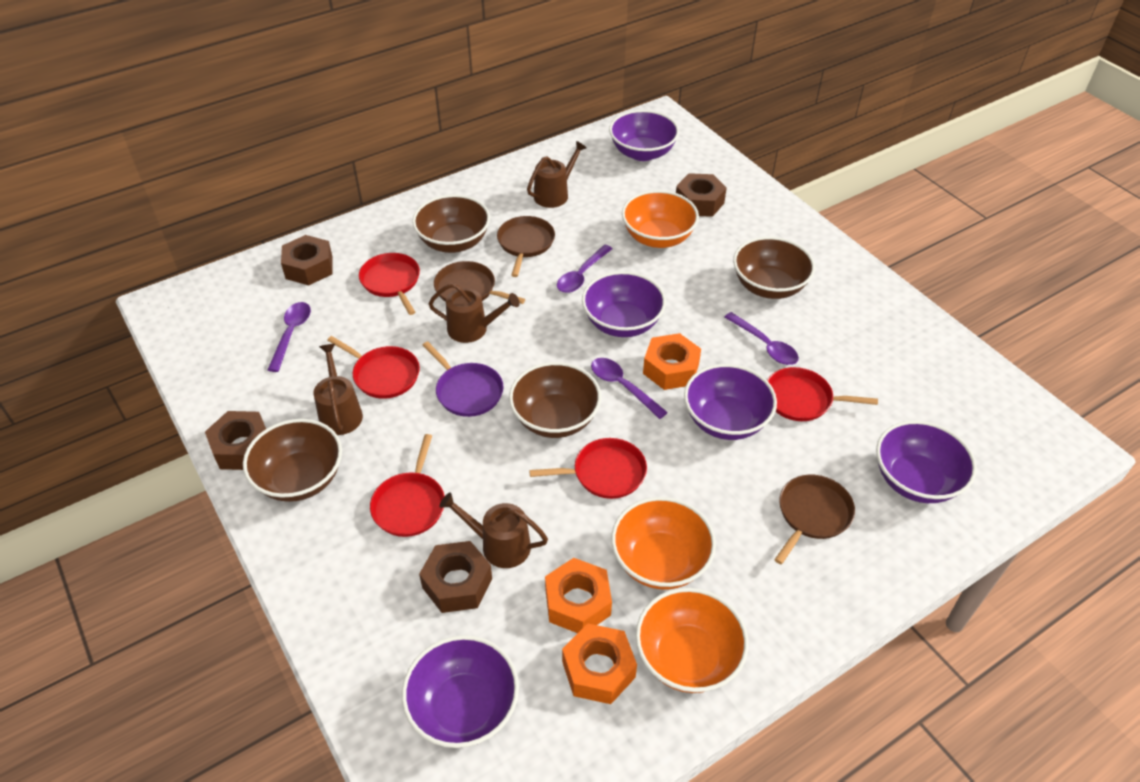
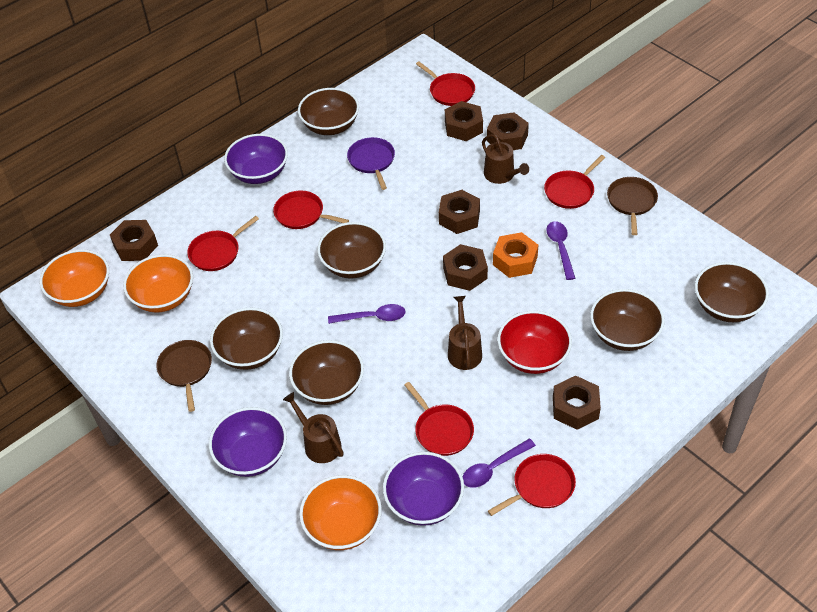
brown bowl: [243,419,342,502] [412,195,490,253] [509,362,601,438] [733,237,815,299] = 4 -> [210,308,283,370] [289,340,364,405] [298,88,359,135] [317,222,386,279] [590,289,665,351] [695,262,769,322] = 6
brown nut: [205,411,266,470] [281,235,333,285] [419,541,492,613] [676,173,727,217] = 4 -> [110,220,158,261] [439,190,480,234] [443,244,488,291] [445,101,483,141] [487,112,529,150] [553,376,601,430] = 6
brown pan: [434,261,525,304] [497,216,555,277] [774,475,855,564] = 3 -> [156,340,212,412] [607,177,658,235] = 2
brown watering can: [313,344,363,435] [429,283,520,343] [439,492,548,568] [527,141,587,208] = 4 -> [283,392,344,463] [448,296,482,370] [482,134,529,184] = 3
orange nut: [545,558,612,633] [562,624,637,704] [643,333,701,390] = 3 -> [493,232,538,278] = 1
purple bowl: [402,635,519,748] [582,271,666,337] [609,110,679,161] [684,364,777,440] [876,421,977,503] = 5 -> [209,407,287,477] [224,134,288,184] [383,452,464,526] = 3
purple spoon: [268,302,311,372] [557,245,612,293] [591,358,668,419] [725,312,799,365] = 4 -> [328,304,406,324] [463,439,536,488] [546,221,575,280] = 3
red bowl: none = 0 -> [497,311,572,374] = 1
red pan: [327,336,420,399] [359,253,420,315] [370,434,445,537] [529,438,647,499] [767,367,878,421] = 5 -> [187,216,259,271] [273,190,349,229] [405,382,474,456] [416,61,475,106] [488,454,576,516] [544,155,605,209] = 6

